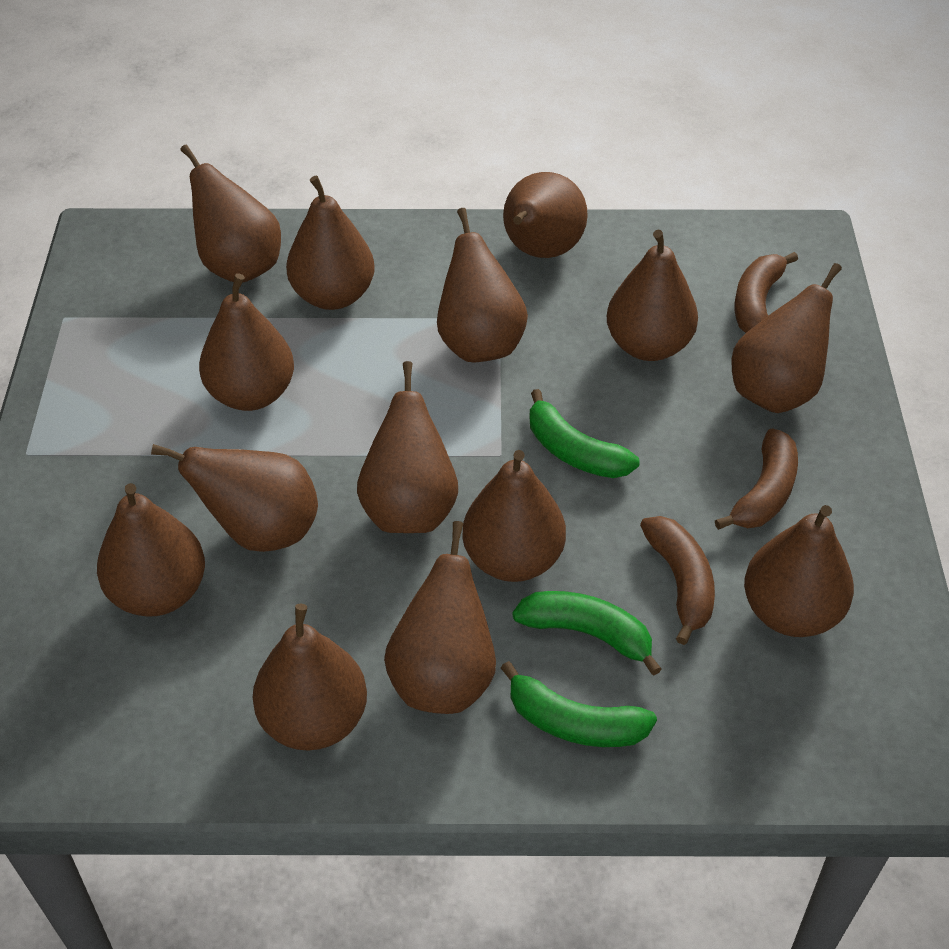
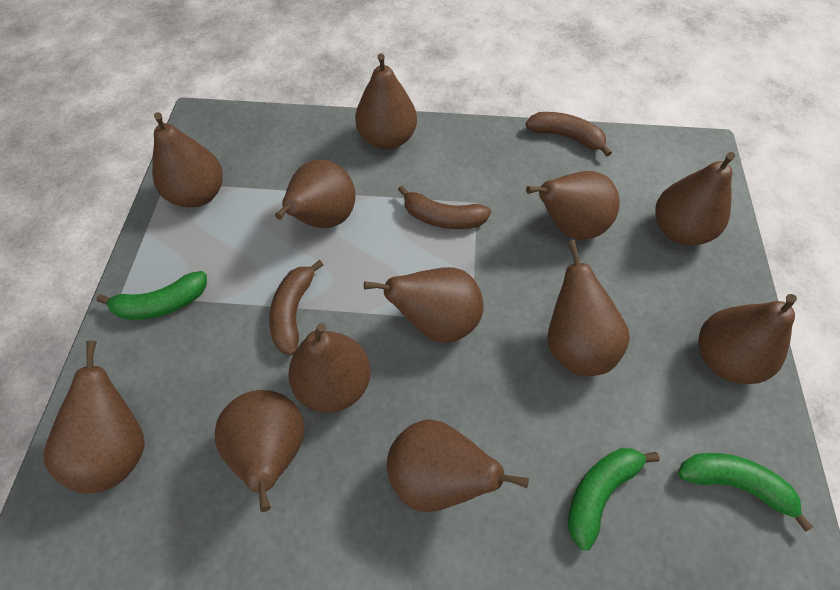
brown pear: [97,483,205,617] [151,444,318,552] [180,145,281,283] [199,273,294,411] [253,603,367,751] [286,175,375,310] [357,361,458,533] [384,521,496,714] [437,208,528,362] [462,450,566,582] [503,172,588,258] [607,229,698,361] [732,263,842,413] [744,505,854,637] = 14 -> [43,341,145,494] [152,112,223,208] [215,390,304,512] [275,159,356,228] [288,323,371,413] [355,53,417,150] [364,267,484,343] [387,419,529,512] [526,171,620,240] [547,240,630,376] [655,152,735,245] [699,294,797,384] = 12

